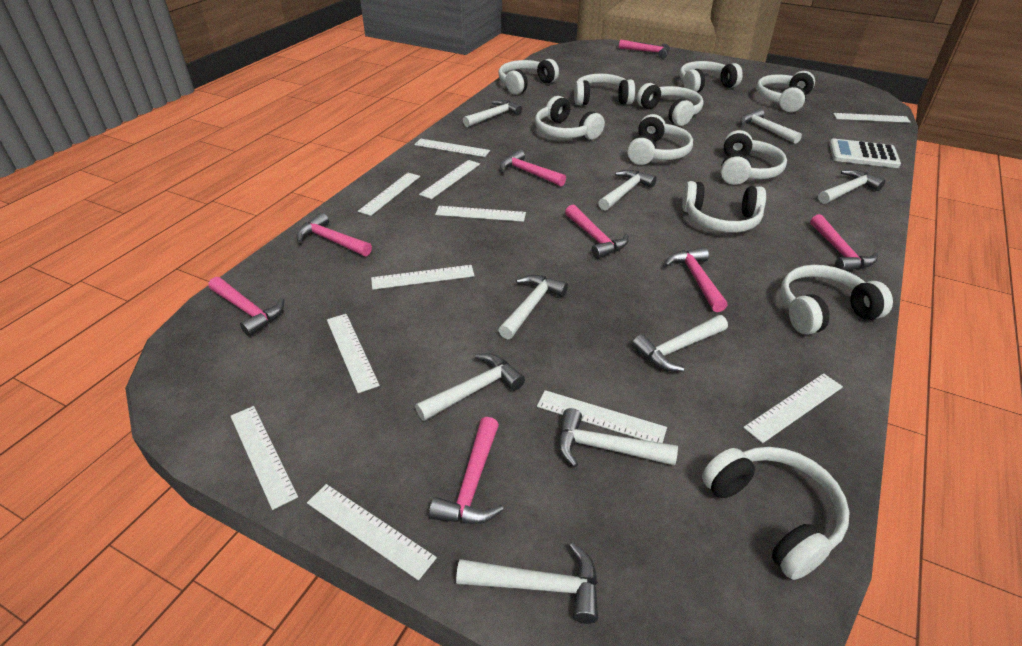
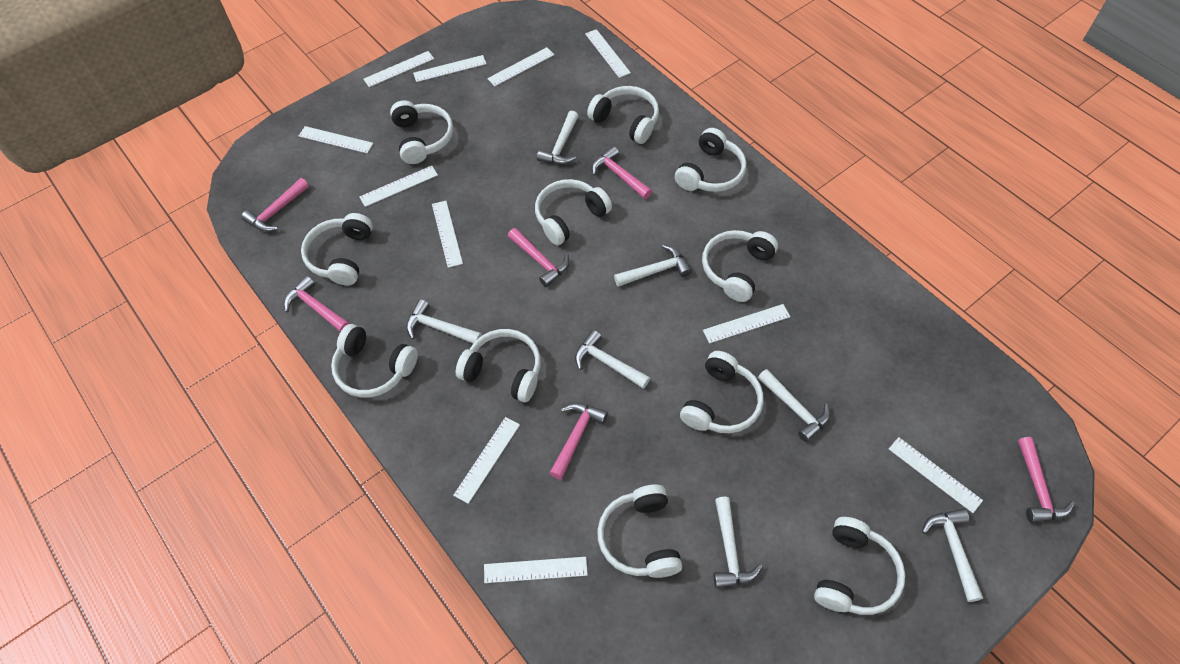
pink hammer: [208,277,284,337] [296,213,372,256] [429,417,504,524] [500,149,566,187] [565,205,629,259] [619,40,670,58] [664,247,727,312] [810,214,878,271] = 8 -> [241,178,309,232] [284,276,350,332] [508,228,569,287] [550,403,608,479] [592,146,652,199] [1018,437,1075,523] = 6
white calculator: [829,139,901,168] = 1 -> none = 0
white hammer: [415,353,525,421] [456,543,598,624] [463,100,522,127] [498,275,568,339] [558,408,678,467] [598,170,657,211] [632,315,728,372] [740,109,802,144] [818,170,885,204] = 9 -> [406,299,482,344] [537,111,578,165] [575,330,650,389] [614,245,692,287] [714,497,763,588] [758,369,830,442] [922,508,983,602] = 7

